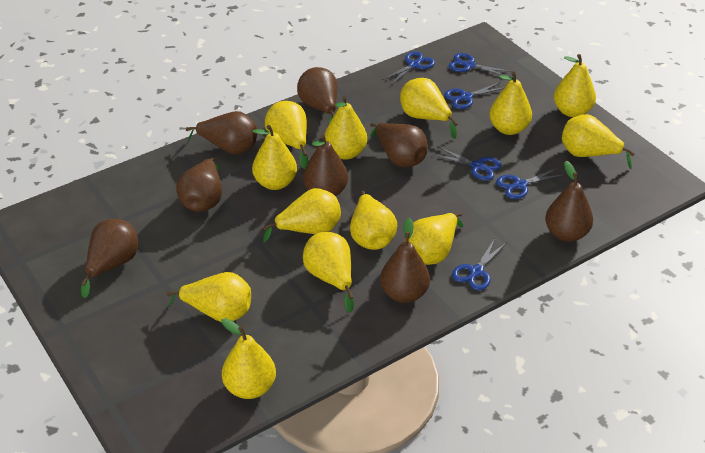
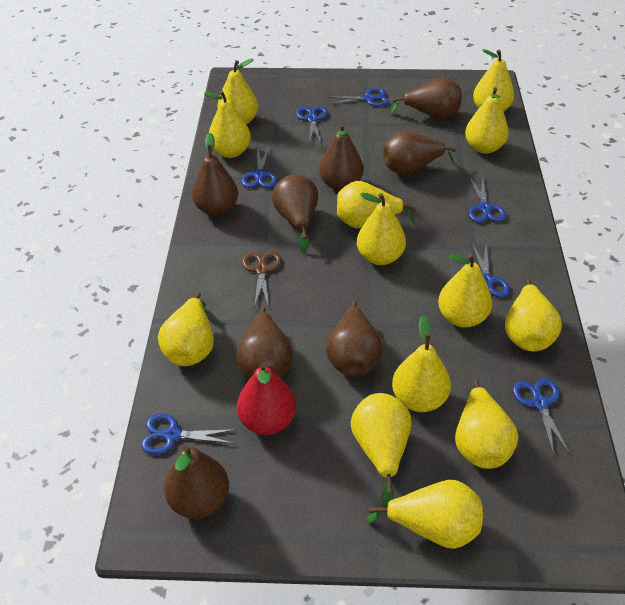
blue scissors: [382,51,435,85] [433,147,501,181] [444,82,504,109] [449,53,512,75] [452,238,506,290] [496,168,564,199] = 6 -> [141,414,237,455] [242,147,277,188] [296,106,328,144] [328,88,389,107] [469,176,506,223] [472,243,510,298] [513,378,571,456] = 7
brown scissors: none = 0 -> [242,252,281,308] = 1
red pear: none = 0 -> [237,362,296,435] = 1

